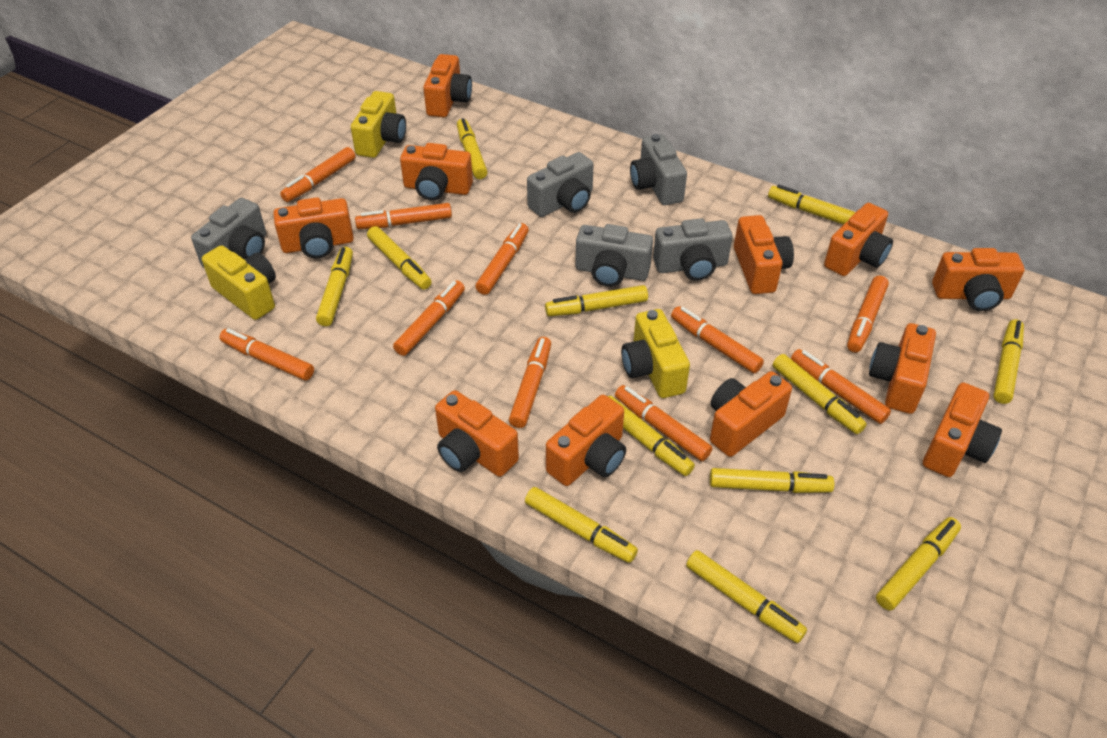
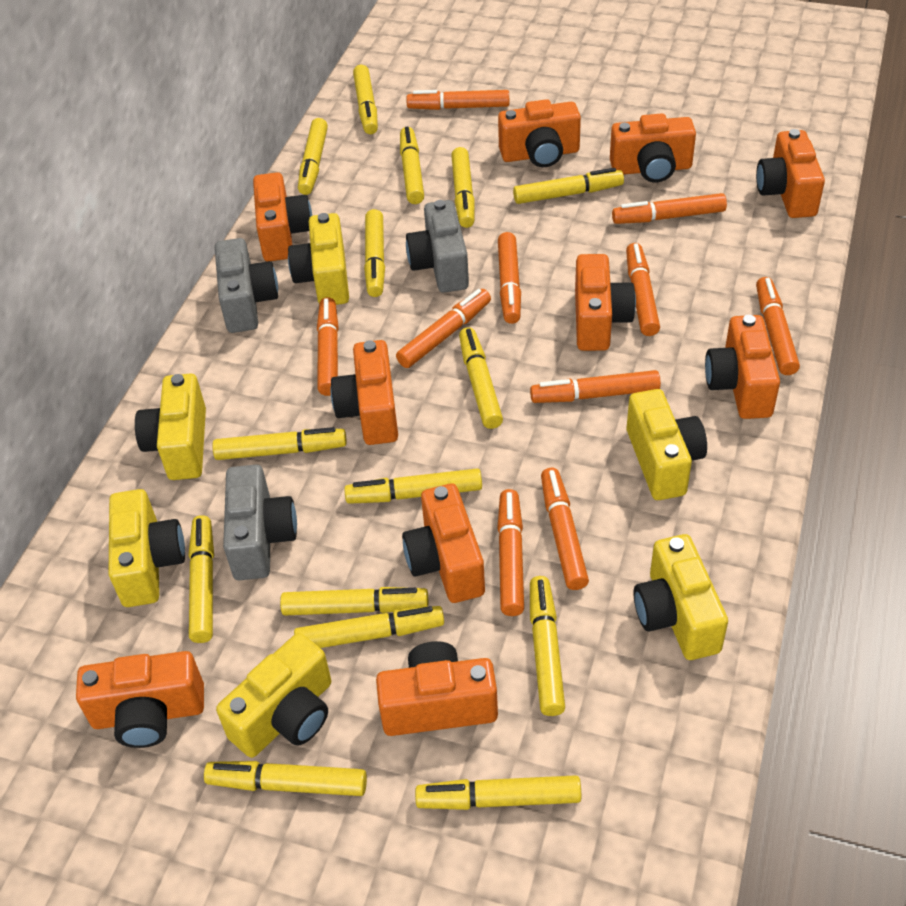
grey camera: [191,198,266,267] [527,152,594,217] [575,224,653,287] [630,134,687,205] [653,218,732,281] = 5 -> [215,238,278,333] [223,465,297,580] [406,200,469,293] = 3
orange camera: [273,197,354,258] [400,143,473,200] [423,54,472,117] [435,390,519,477] [546,395,626,486] [710,371,792,457] [734,215,794,294] [824,203,893,276] [869,323,936,414] [923,382,1002,477] [932,248,1025,311] = 11 -> [76,651,204,748] [253,172,312,261] [331,340,398,445] [376,641,498,736] [402,483,485,603] [498,99,581,167] [575,254,636,351] [610,113,696,183] [705,315,780,419] [756,129,825,218] = 10
yellow camera: [202,245,276,320] [351,91,406,158] [621,309,690,398] = 3 -> [108,489,185,607] [135,373,206,480] [216,633,331,758] [288,213,349,305] [627,389,707,500] [634,534,728,660] = 6
yellow marker: [316,247,353,326] [367,226,432,290] [457,118,488,179] [525,487,638,563] [545,285,648,316] [608,396,695,476] [686,550,807,643] [710,468,834,493] [768,185,856,225] [773,354,867,434] [876,517,961,610] [993,319,1024,404] = 12 -> [189,515,214,643] [204,761,367,796] [212,427,347,460] [280,587,428,615] [294,606,444,648] [298,118,328,195] [344,468,482,504] [353,65,378,134] [364,209,385,297] [400,126,424,204] [415,775,581,810] [451,147,475,228] [459,327,503,429] [513,168,624,204] [530,576,565,716] = 15

